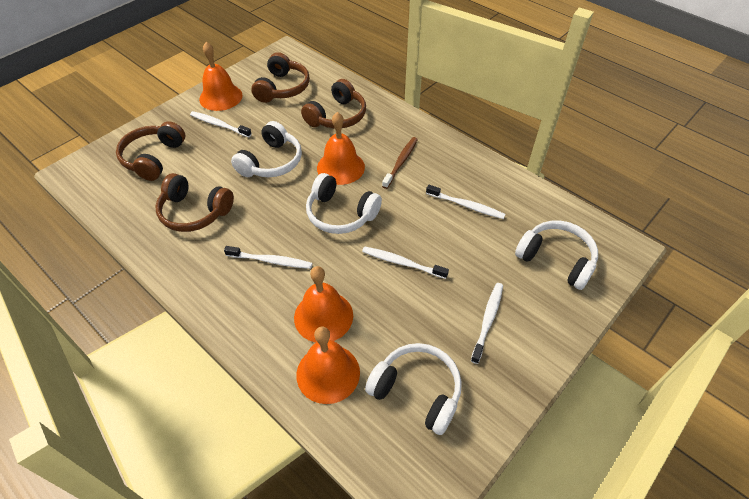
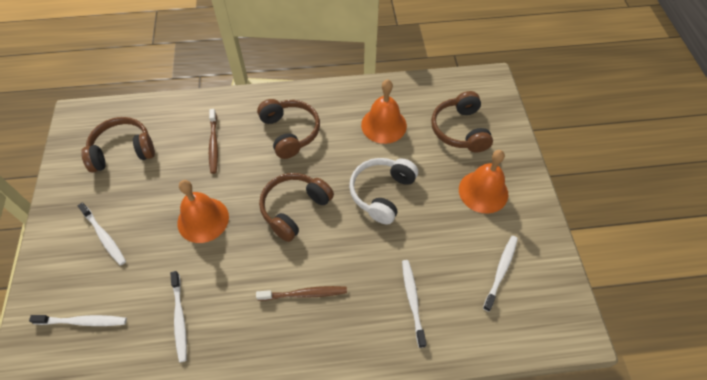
brown toothbrush: [382,137,418,189] = 1 -> [209,109,218,174] [256,286,347,301] = 2
orange bell: [199,42,242,111] [294,266,353,343] [296,327,360,404] [317,112,365,185] = 4 -> [177,180,229,243] [361,79,407,144] [459,150,508,214] = 3
white headphones: [231,121,302,177] [306,173,382,234] [365,343,462,435] [515,221,598,290] = 4 -> [349,158,418,225] = 1

